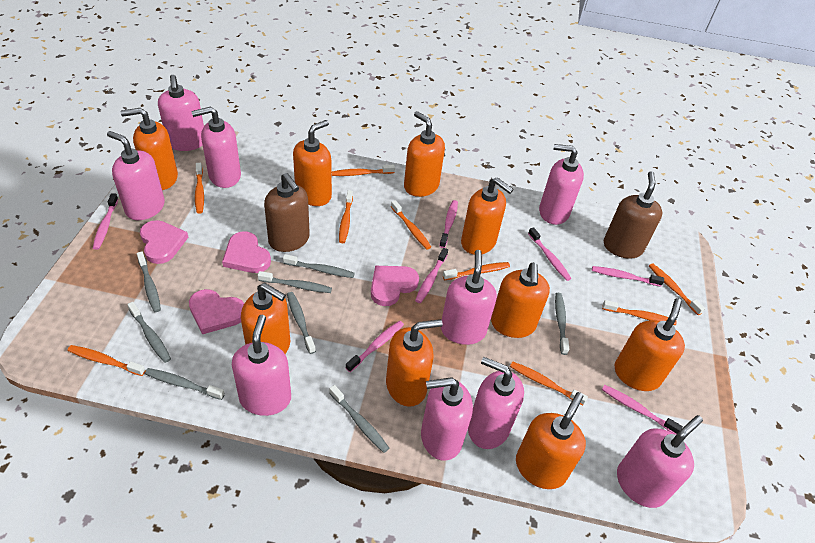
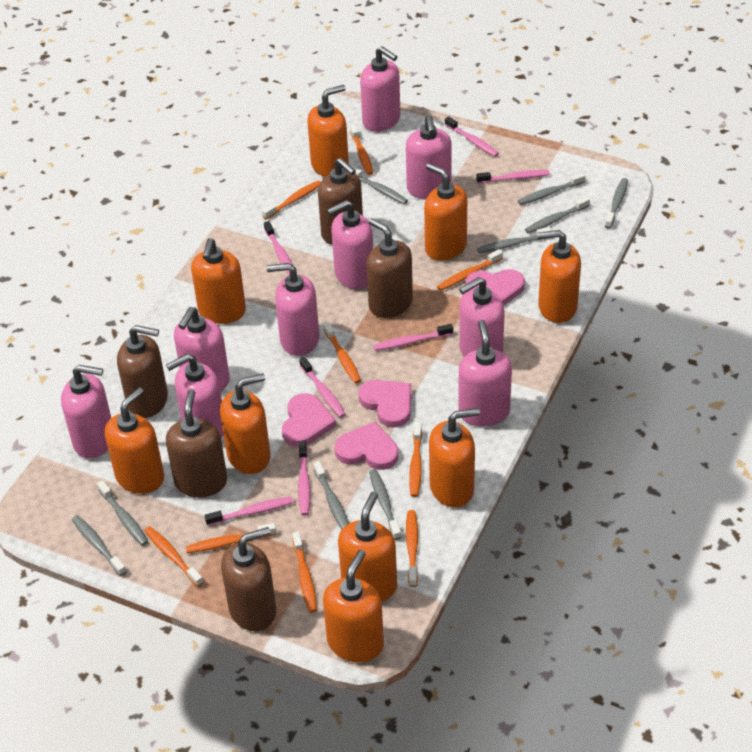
brown soap dispenser: [264,173,310,252] [604,171,663,259] = 2 -> [117,325,168,418] [166,389,227,497] [221,527,276,631] [318,158,363,244] [366,218,413,318] = 5
grey toothbrush: [127,302,171,363] [137,251,161,312] [145,368,225,400] [258,271,332,293] [283,254,355,278] [287,292,316,354] [330,385,389,453] [555,293,569,355] = 8 -> [72,515,127,576] [97,480,148,546] [313,461,349,530] [351,166,408,204] [369,469,402,540] [477,227,552,253] [518,173,585,205] [525,196,590,234] [605,178,628,229] = 9

